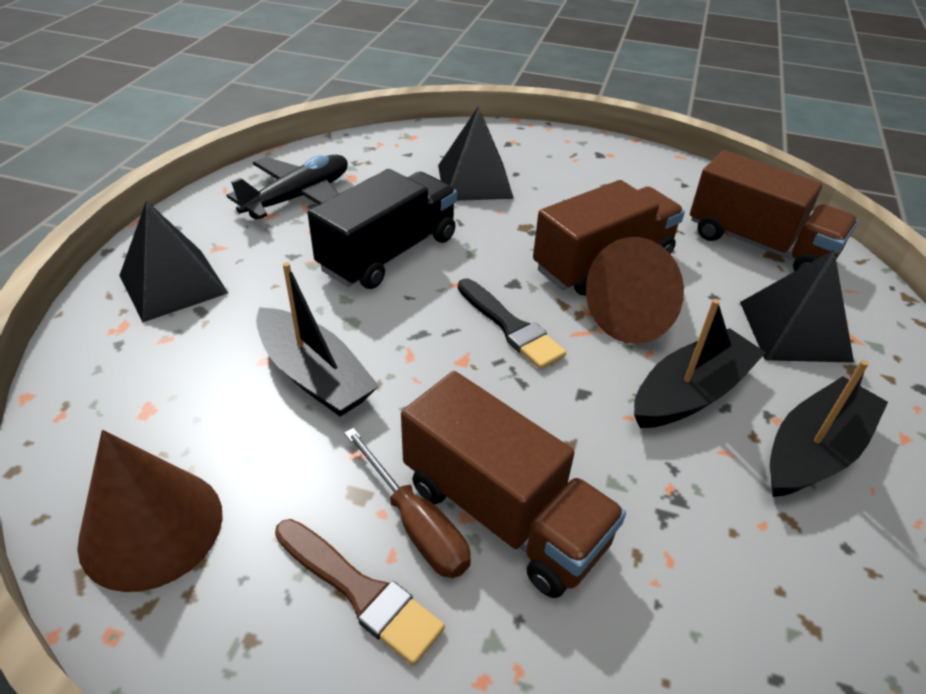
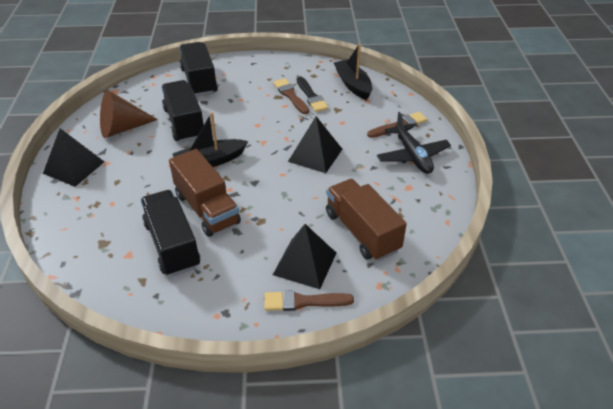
black boat: [256,262,379,416] [634,299,766,428] [770,360,888,497] = 3 -> [172,112,248,167] [334,44,372,100] = 2
black truck: [308,169,457,289] = 1 -> [141,190,200,276] [161,80,204,142] [179,42,218,97] = 3
brown brush: [275,519,445,666] = 1 -> [264,290,354,311] [273,78,309,114] [367,112,428,138] = 3
brown cone: [77,430,223,592] [586,237,684,344] = 2 -> [100,90,158,138] = 1
brown screwdriver: [344,428,471,578] = 1 -> none = 0
brown truck: [401,371,626,598] [533,180,685,296] [690,150,858,272] = 3 -> [169,149,241,237] [326,179,407,261] = 2

